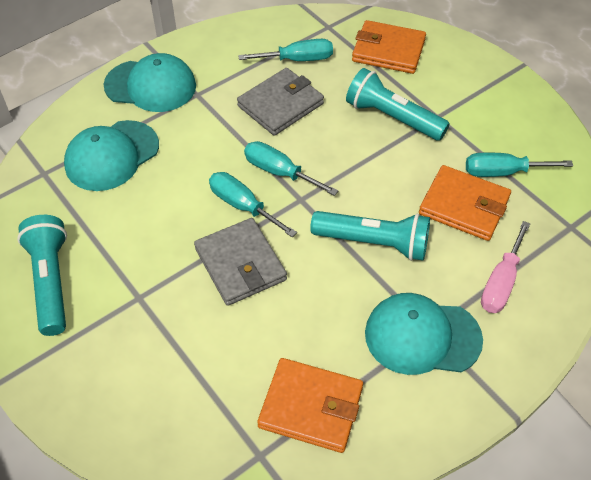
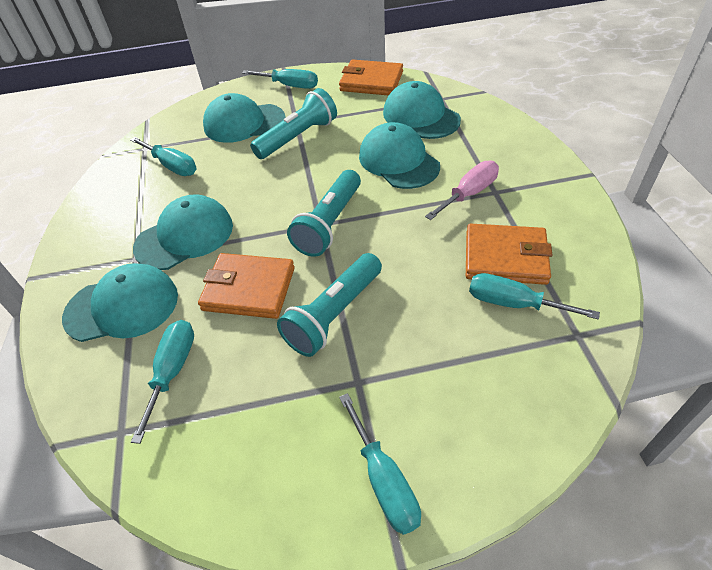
grey wallet: [194,218,287,306] [237,68,324,136] = 2 -> none = 0
turquoise cap: [64,120,159,191] [104,53,196,112] [365,293,483,375] = 3 -> [62,263,178,342] [133,194,233,270] [203,93,286,143] [359,122,440,189] [383,81,461,139] = 5
turquoise screwdriver: [209,172,297,237] [238,39,333,61] [244,141,338,196] [466,153,573,177] = 4 -> [130,137,196,176] [131,320,194,444] [242,69,318,89] [339,393,421,535] [469,273,600,320] = 5

